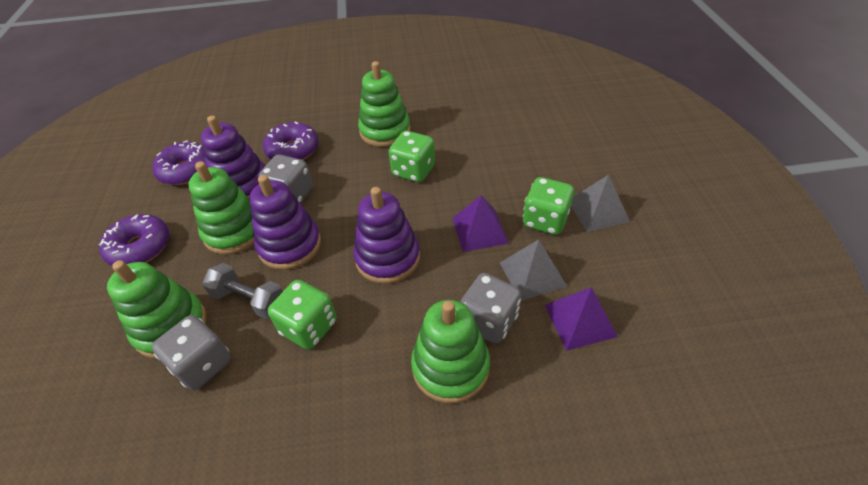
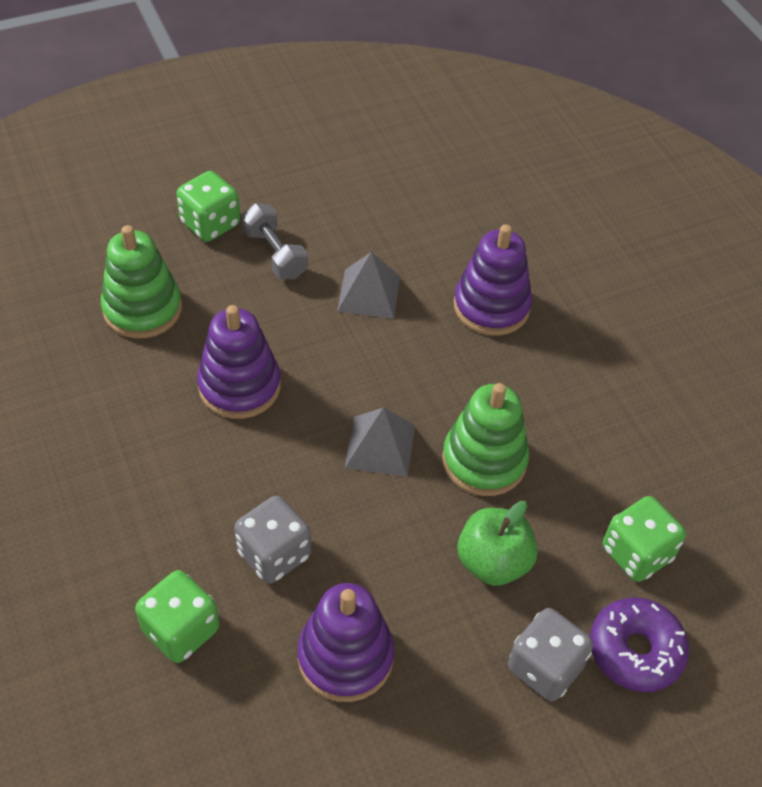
green apple: none = 0 -> [457,501,538,586] = 1
green stacking toy: [107,260,207,359] [188,161,254,255] [358,61,411,147] [411,300,490,403] = 4 -> [101,225,182,338] [442,383,529,496] = 2
grey dice: [152,315,231,390] [258,155,313,203] [461,273,521,344] = 3 -> [234,496,311,584] [508,608,594,702] = 2
purple donut: [99,214,169,266] [152,140,205,185] [263,121,318,160] = 3 -> [590,598,689,692] = 1
purple pyramid: [452,195,509,252] [545,287,618,351] = 2 -> none = 0

